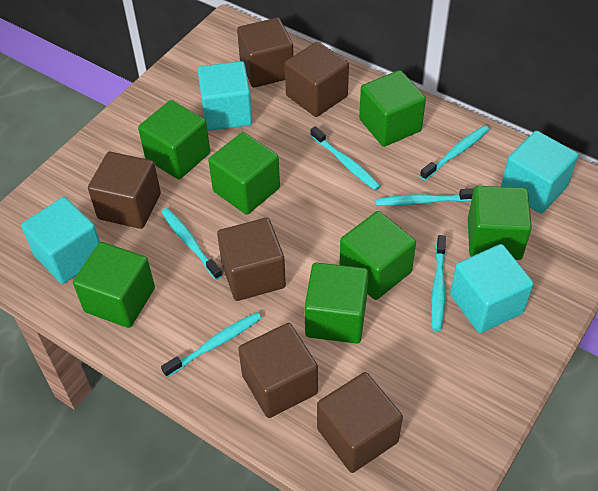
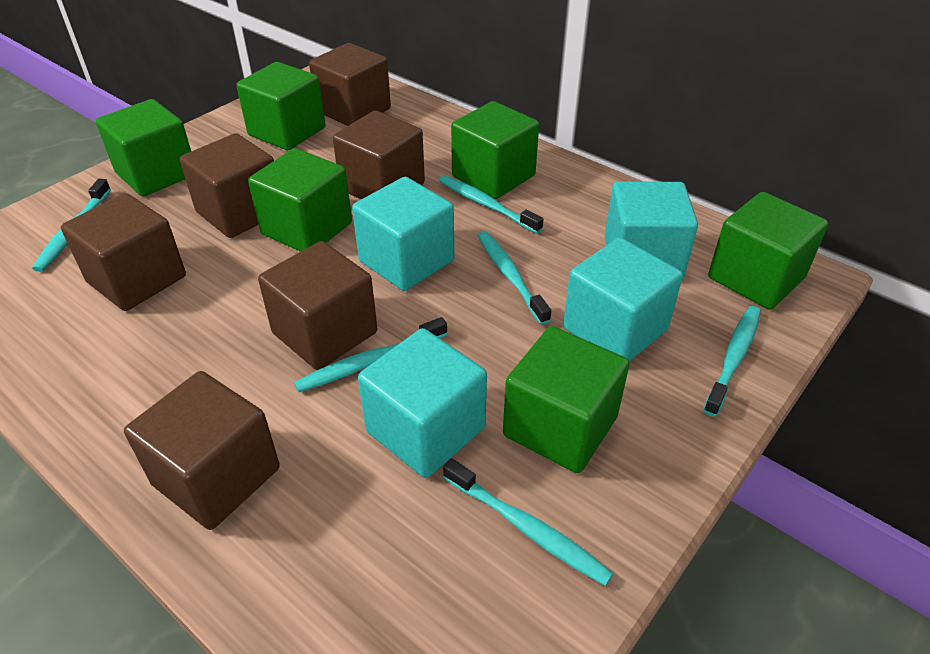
green cube: [73,242,155,328] [138,100,210,179] [208,132,280,215] [304,263,369,344] [339,211,416,300] [359,70,426,147] [468,186,532,260] = 7 -> [96,99,191,196] [236,62,325,150] [248,148,352,252] [451,101,539,199] [503,326,630,473] [708,192,828,310] = 6

